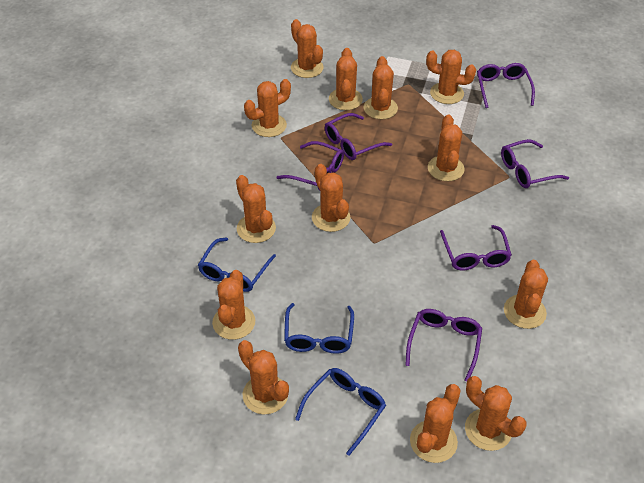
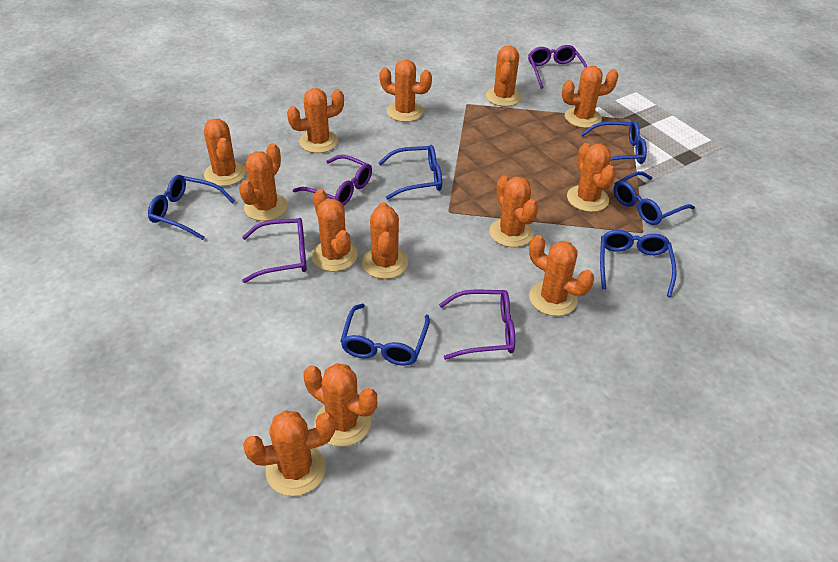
blue glasses: [198,237,276,292] [284,303,354,354] [295,368,386,456] = 3 -> [148,175,234,240] [340,304,430,366] [378,145,442,200] [581,121,647,164] [600,230,677,297] [614,171,695,225] = 6
purple glasses: [276,141,344,191] [325,113,392,160] [405,309,482,381] [440,225,512,271] [477,63,535,108] [501,139,569,188] = 6 -> [242,218,307,283] [293,155,372,205] [439,290,515,360] [528,45,587,89] = 4

